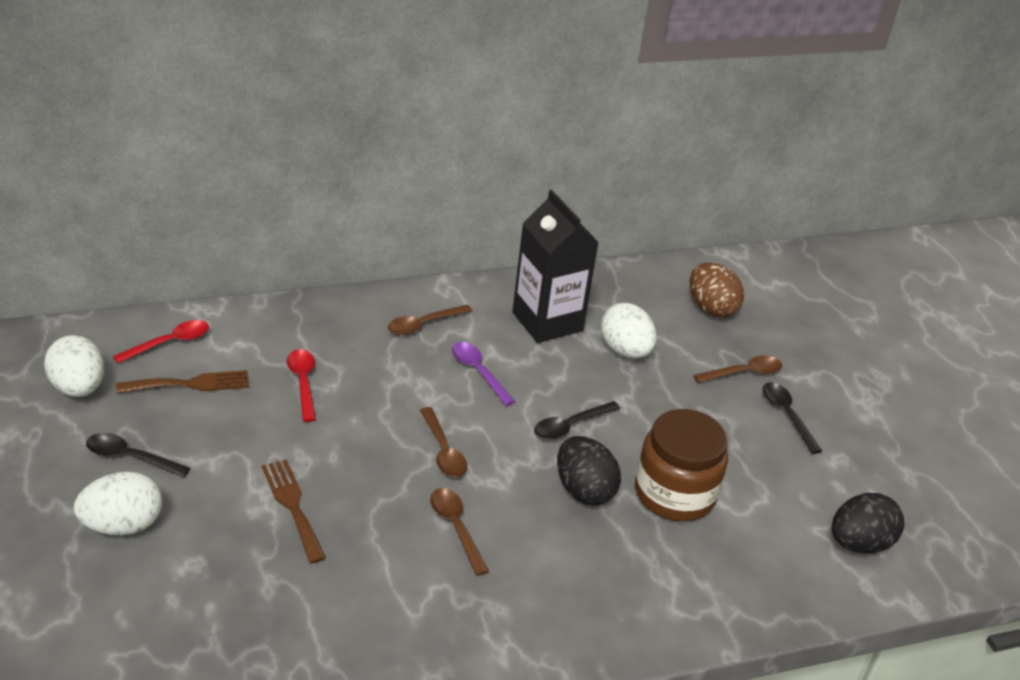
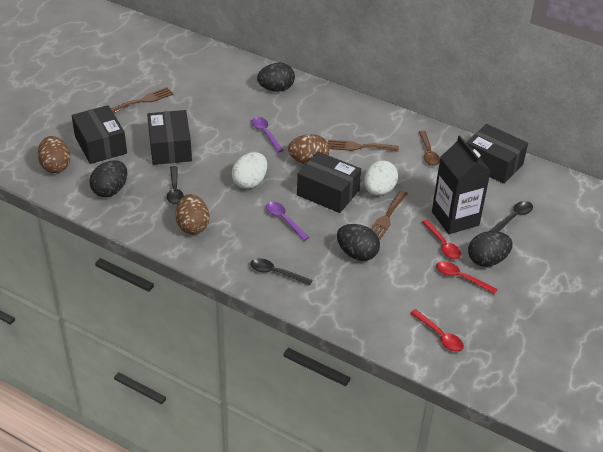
black box: none = 0 -> [72,105,127,164] [147,110,192,165] [297,152,361,213] [466,124,528,184] = 4
black egg: [557,436,621,505] [832,493,904,554] = 2 -> [89,160,127,197] [257,62,295,92] [337,224,380,261] [468,231,513,267] = 4
brown egg: [690,262,744,317] = 1 -> [38,136,71,173] [175,194,209,234] [288,134,330,165] = 3
brown fork: [116,370,249,393] [262,459,326,564] = 2 -> [111,87,173,113] [328,140,399,152] [371,190,408,241] = 3
brown jar: [635,409,728,521] = 1 -> none = 0
brown spoon: [388,305,473,335] [420,407,467,477] [430,488,489,576] [694,356,782,383] = 4 -> [419,131,440,166] = 1
purple spoon: [452,342,515,406] = 1 -> [251,117,283,153] [266,202,310,241] = 2
red spoon: [113,320,209,363] [287,349,316,422] = 2 -> [410,309,464,352] [422,219,461,259] [436,261,497,294] = 3
white egg: [44,335,105,397] [74,471,162,536] [601,303,657,358] = 3 -> [232,152,267,189] [364,161,398,196] = 2

